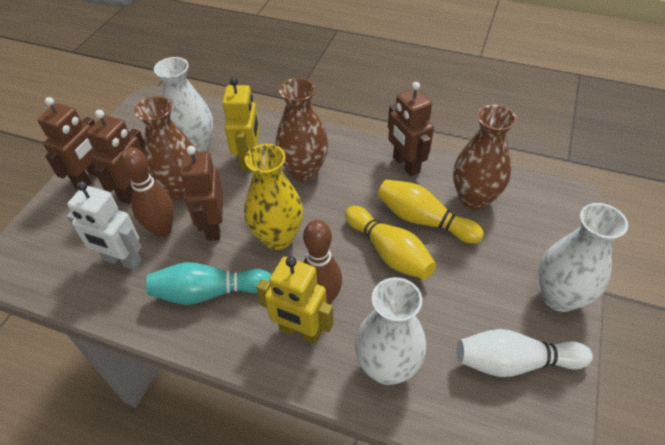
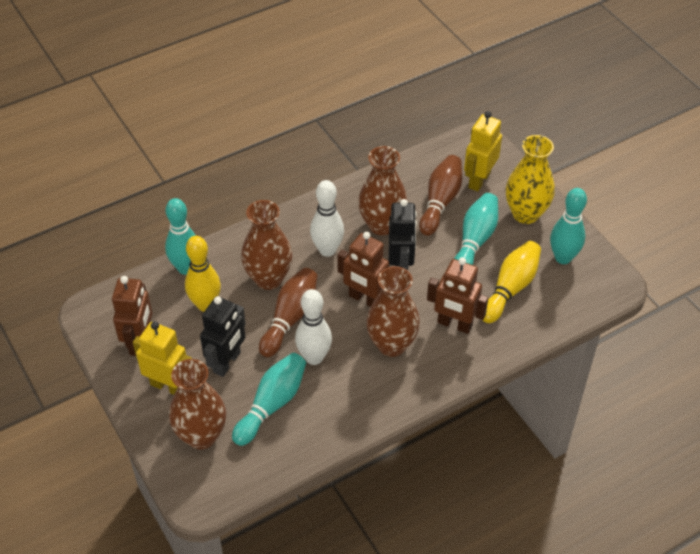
black robot: none = 0 -> [200,296,246,377] [389,199,417,270] = 2
brown robot: [38,97,97,189] [87,110,144,204] [180,146,223,241] [388,82,434,176] = 4 -> [112,276,152,356] [337,232,389,307] [427,257,488,334] = 3
brown vase: [134,96,197,200] [276,78,328,181] [453,105,517,210] = 3 -> [169,359,226,450] [241,200,292,290] [358,146,407,235] [366,266,420,357] = 4
turquoise bowling pin: [146,262,271,305] = 1 -> [165,198,196,275] [232,353,306,446] [454,193,498,265] [550,188,587,264] = 4
white bowling pin: [457,329,593,377] = 1 -> [295,289,332,365] [310,180,344,257] = 2
white robot: [67,181,142,270] = 1 -> none = 0
white vase: [154,57,213,152] [355,277,426,385] [538,203,628,312] = 3 -> none = 0

